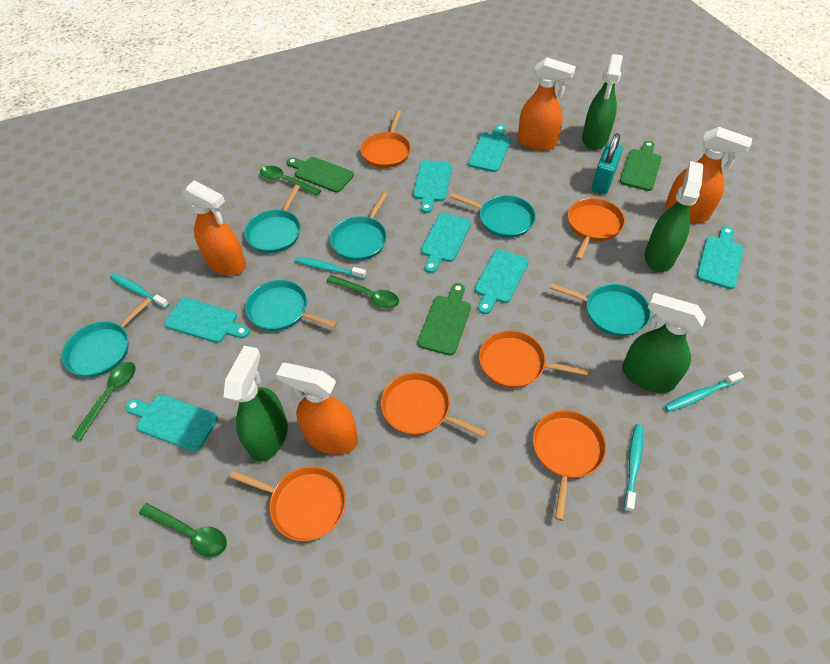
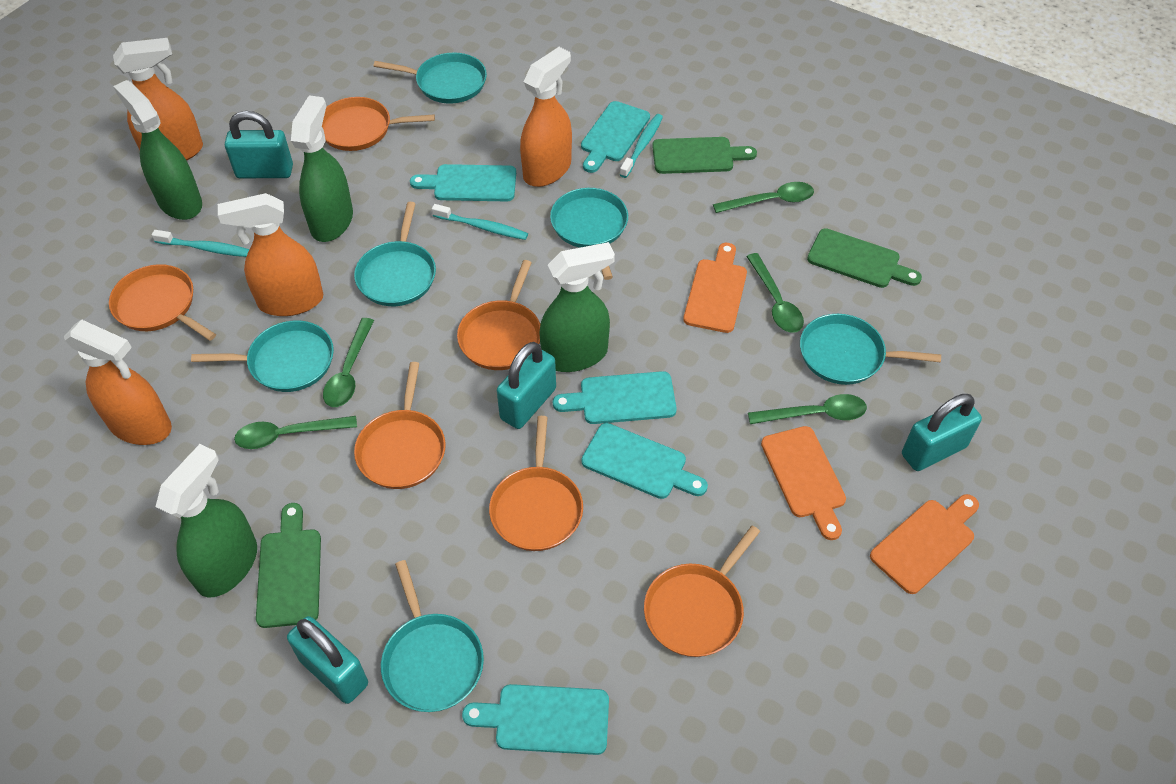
green spoon: [72,362,135,441] [139,503,227,557] [260,166,322,196] [326,275,399,309] = 4 -> [234,416,357,449] [323,318,374,407] [713,182,814,213] [746,253,804,333] [748,394,867,424] = 5
orange cutting board: none = 0 -> [683,243,747,333] [761,426,846,540] [870,494,979,594] = 3
turquoise cutting board: [125,395,218,452] [164,298,250,343] [413,160,452,213] [421,213,471,273] [468,125,511,172] [475,249,529,314] [697,226,743,289] = 7 -> [410,164,516,201] [462,684,609,755] [553,371,677,424] [581,101,650,173] [581,423,708,499] = 5
turquoise padlock: [592,133,623,194] = 1 -> [225,111,293,178] [287,616,368,704] [497,342,556,429] [902,394,982,471] = 4
turquoise toothbrush: [110,273,169,309] [295,257,366,279] [624,424,643,512] [665,371,744,412] = 4 -> [152,230,250,257] [432,204,528,240] [620,114,663,178] = 3

